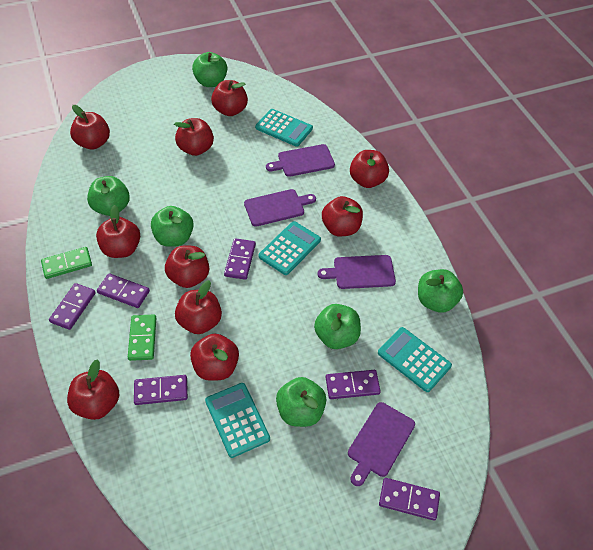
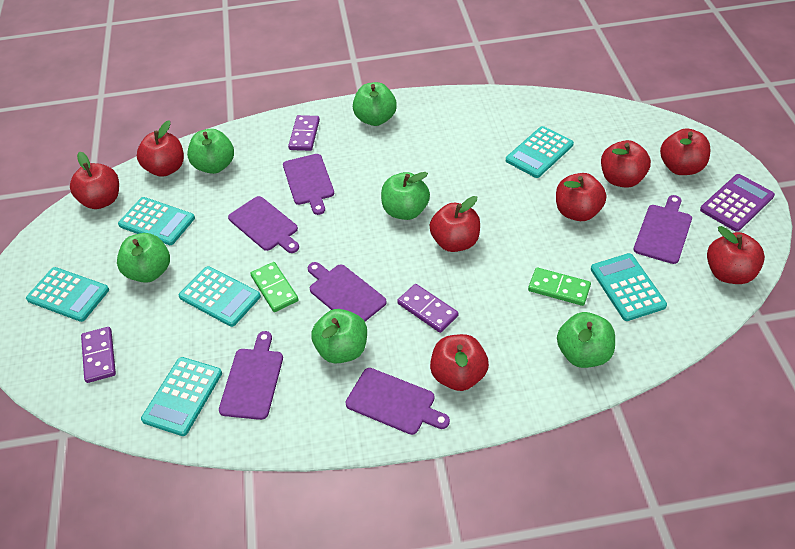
purple calculator: none = 0 -> [700,174,775,232] = 1
purple cutting board: [244,189,316,227] [266,144,335,177] [317,255,396,289] [348,402,415,486] = 4 -> [219,331,283,420] [228,196,299,253] [283,154,334,215] [307,262,387,321] [346,368,450,435] [633,195,692,264] = 6
purple domino: [49,283,96,330] [97,273,150,308] [134,375,188,405] [224,238,256,280] [326,370,381,399] [379,478,440,521] = 6 -> [81,327,116,383] [288,115,320,151] [397,284,458,333] = 3
red apple: [67,359,119,420] [70,105,110,150] [96,205,140,258] [165,245,209,288] [174,118,214,156] [175,280,222,334] [190,333,239,381] [211,80,248,116] [322,196,363,236] [350,150,389,188] = 10 -> [70,152,119,209] [137,120,184,177] [429,196,480,252] [430,334,489,391] [556,173,606,221] [601,140,651,188] [660,128,711,175] [707,226,765,284] = 8
turquoise calculator: [205,383,270,458] [255,109,313,147] [259,221,321,275] [378,327,452,392] = 4 -> [26,267,109,322] [118,197,195,245] [141,357,222,436] [179,266,261,327] [506,126,574,178] [591,253,667,321] = 6

